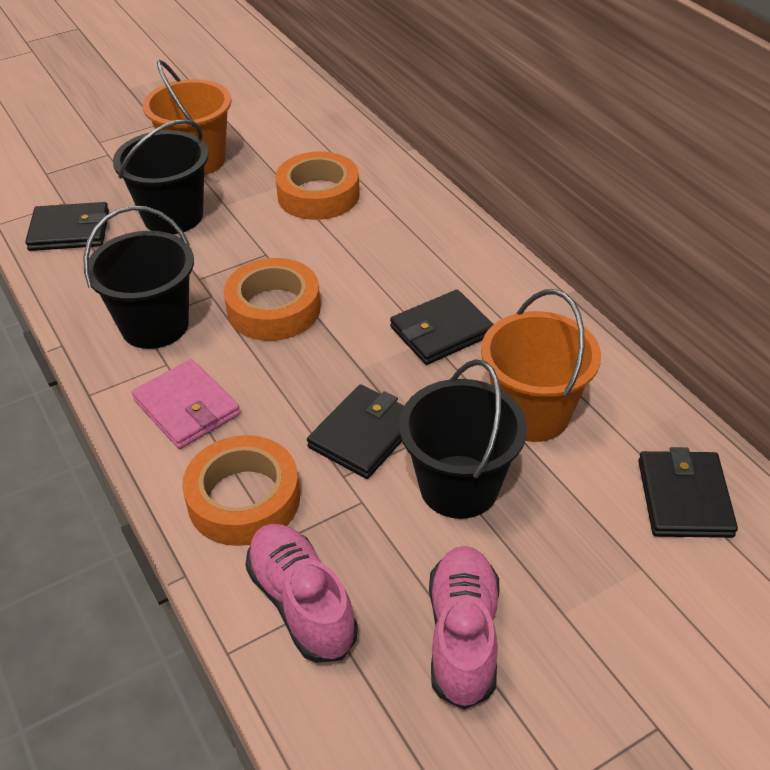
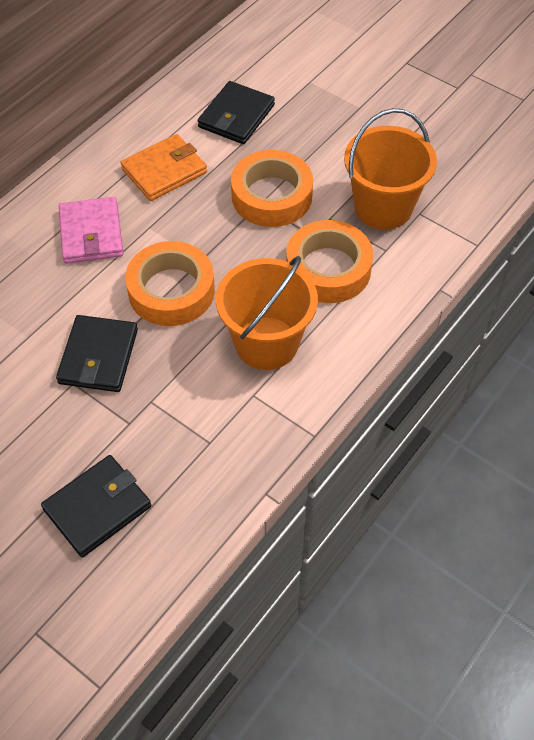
black bucket: [83,206,194,349] [113,119,209,234] [399,359,527,519] = 3 -> none = 0
black wallet: [25,202,109,251] [307,385,404,479] [390,290,494,365] [638,447,738,538] = 4 -> [41,455,151,557] [56,315,138,392] [197,81,275,144] = 3
orange wallet: none = 0 -> [121,134,207,201] = 1
pink shoe: [245,524,358,663] [429,546,499,710] = 2 -> none = 0

